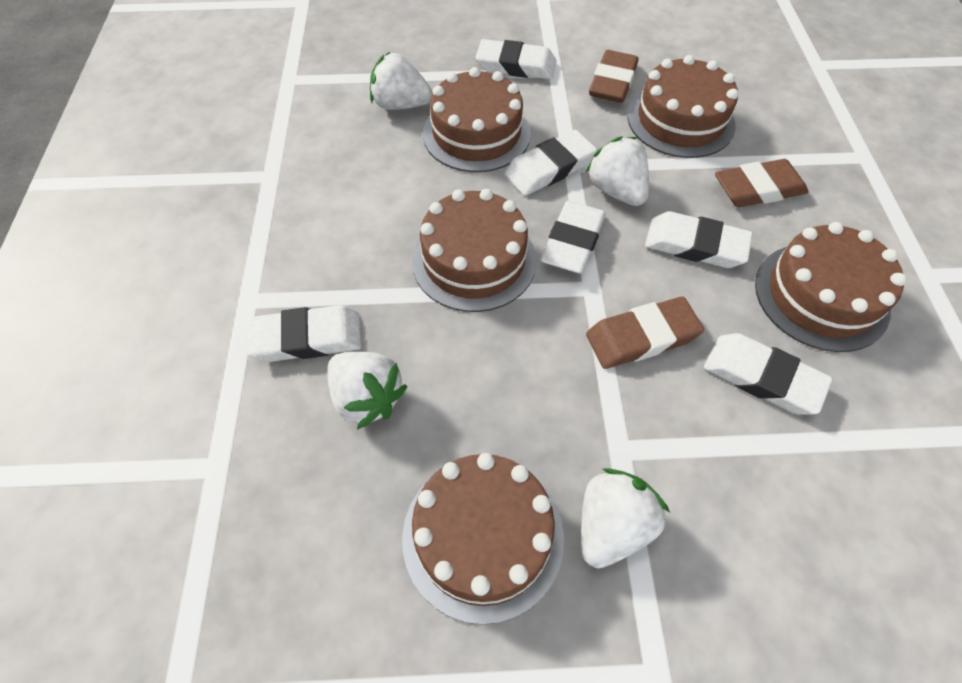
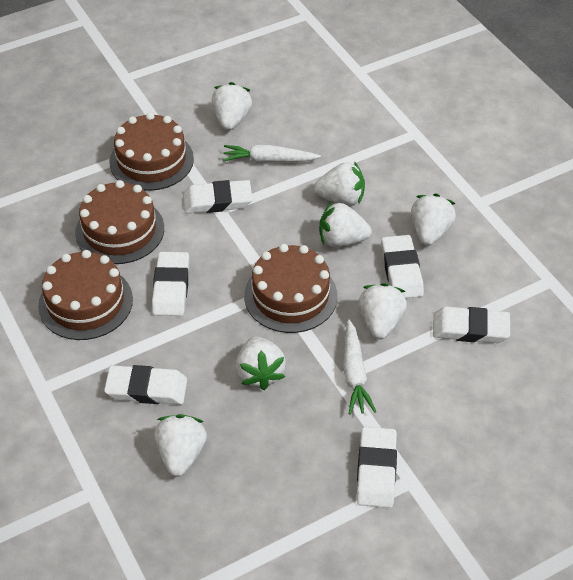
brown cake: [402,453,564,625] [412,189,537,312] [423,67,531,172] [628,55,739,158] [755,222,907,352] = 5 -> [38,250,133,340] [75,180,164,264] [109,112,194,191] [244,244,338,333] = 4
brown eraser: [586,297,704,369] [589,50,639,103] [715,159,808,207] = 3 -> none = 0
white carrot: none = 0 -> [223,145,321,163] [343,319,376,414] = 2
white strawberry: [327,352,407,430] [370,52,433,110] [581,468,670,569] [585,136,649,206] = 4 -> [154,414,207,477] [212,82,252,131] [236,336,286,390] [314,161,365,206] [319,202,372,247] [359,283,407,339] [411,194,456,246] = 7

